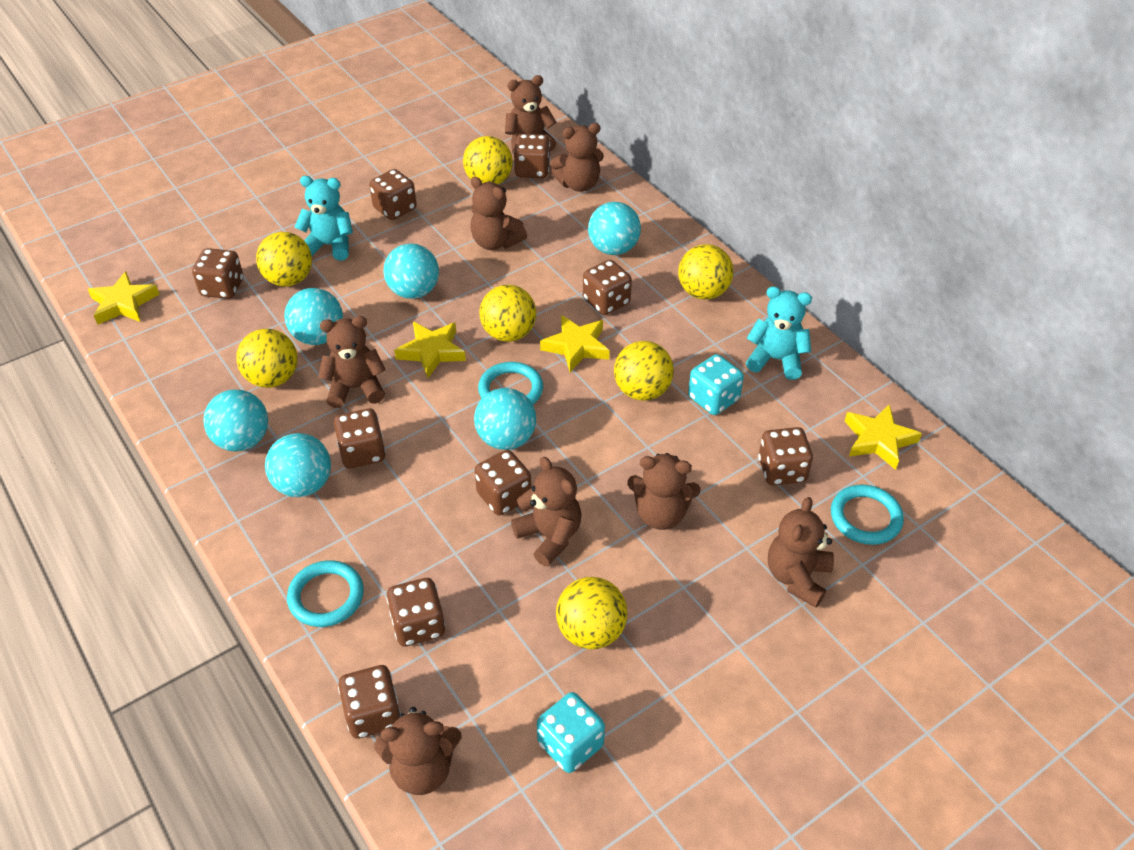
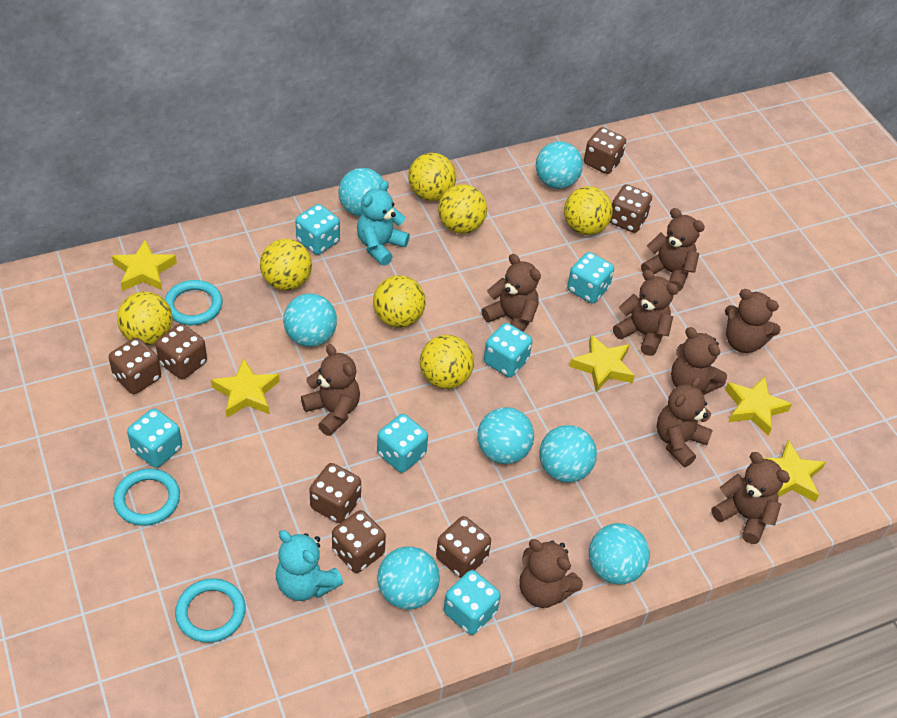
brown dice: [192,248,243,299] [334,409,386,469] [338,665,401,739] [369,169,417,220] [386,578,445,646] [475,450,532,516] [513,134,551,178] [583,260,632,315] [758,427,813,486] = 9 -> [109,338,161,394] [156,324,207,380] [309,463,361,523] [332,510,386,573] [436,516,491,578] [584,127,626,174] [610,184,652,233] = 7
brown teddy bear: [318,316,386,408] [374,707,462,795] [470,177,527,250] [505,75,556,153] [511,457,582,566] [550,123,604,192] [627,453,701,530] [768,497,834,608] = 8 -> [301,344,360,436] [481,254,541,332] [519,539,583,608] [613,270,678,356] [641,208,705,292] [657,377,713,467] [671,327,727,395] [712,452,790,544] [725,289,781,353] = 9
turquoise ball: [203,389,268,452] [265,433,331,497] [284,288,343,345] [384,243,439,299] [474,388,536,450] [588,202,641,255] = 6 -> [283,293,337,347] [338,168,387,217] [377,547,440,609] [477,407,534,464] [536,141,583,189] [539,425,597,483] [589,523,650,585] = 7
turquoise dice: [537,692,605,773] [688,354,744,415] = 2 -> [127,408,182,468] [296,204,340,255] [377,414,428,473] [444,570,501,635] [484,323,532,377] [567,252,614,304] = 6
yellow star: [88,271,160,325] [394,322,466,378] [540,315,610,372] [844,404,922,470] = 4 -> [112,239,177,291] [211,358,280,418] [569,335,635,392] [725,376,792,436] [763,440,825,502] = 5

